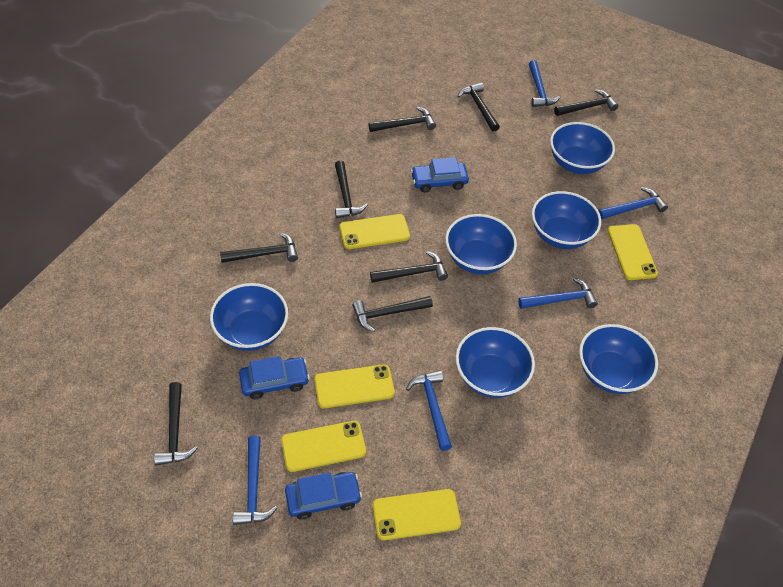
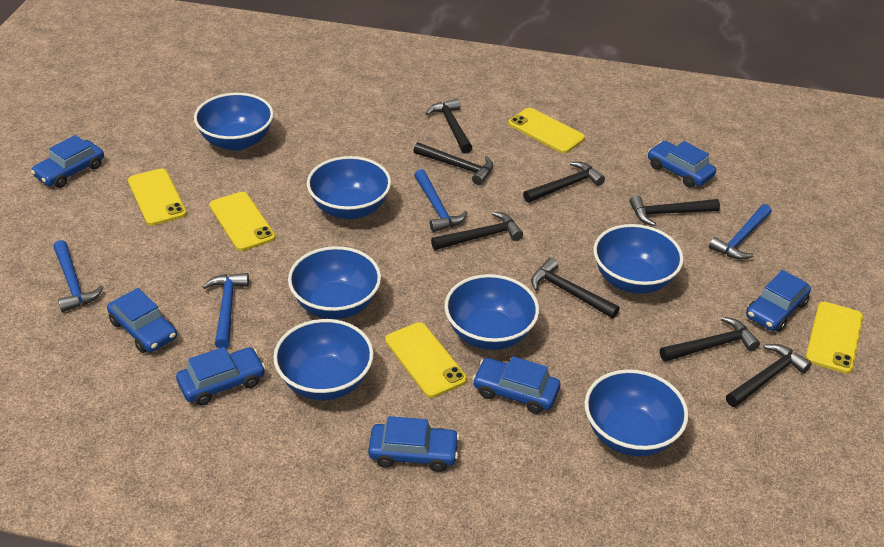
blue bowl: [210,283,288,351] [445,214,517,274] [456,327,535,398] [532,191,601,249] [550,122,615,174] [579,324,658,394] = 6 -> [194,93,274,151] [273,319,374,400] [288,246,381,319] [307,156,391,219] [445,274,539,350] [585,369,688,457] [593,224,684,294] = 7
blue car: [239,356,310,399] [285,472,362,520] [411,157,469,192] = 3 -> [31,135,104,188] [107,288,177,353] [176,347,266,405] [368,416,460,472] [473,356,560,414] [648,141,716,188] [746,270,811,332] = 7
blue hammer: [233,436,277,525] [406,370,452,451] [518,277,598,309] [529,60,560,107] [598,187,668,219] = 5 -> [54,240,104,312] [202,273,249,348] [414,169,468,232] [709,204,772,260] = 4

